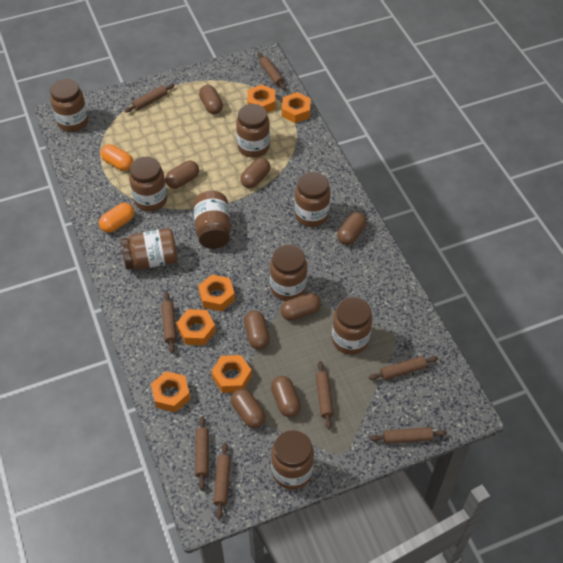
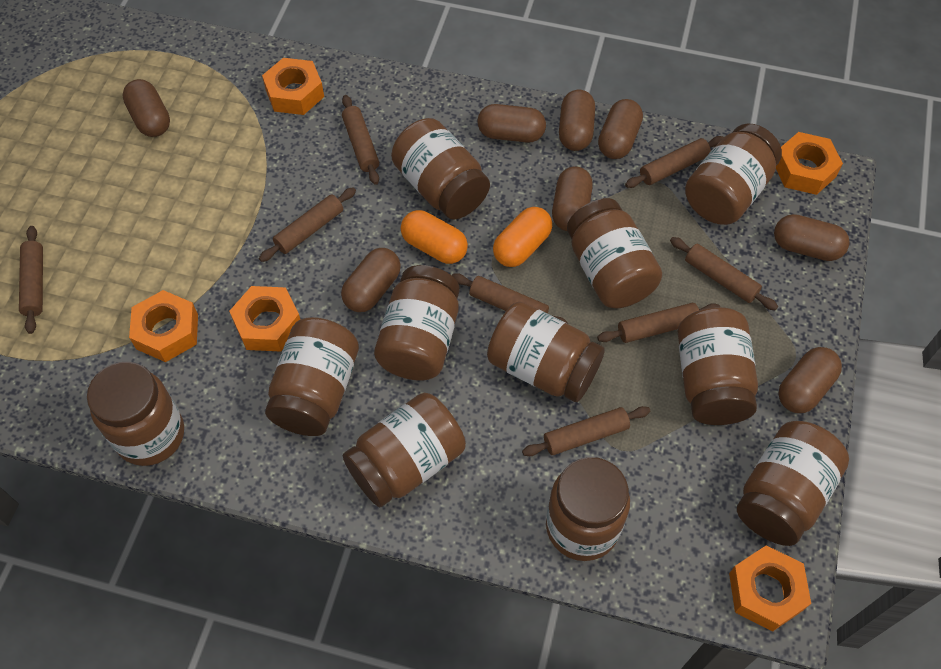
brown jar: [50,79,89,132] [121,228,178,270] [129,156,167,212] [194,191,231,249] [236,104,270,158] [270,244,307,301] [271,430,314,490] [295,172,330,227] [332,297,373,355] = 9 -> [87,362,184,466] [265,317,359,436] [343,393,466,507] [374,265,460,380] [391,118,490,220] [487,302,605,402] [546,457,630,561] [567,198,662,309] [678,307,758,425] [685,123,782,225] [737,421,849,546] = 11
orange nut: [151,371,190,412] [176,309,216,345] [198,275,235,312] [211,355,252,393] [247,84,275,113] [282,92,311,123] = 6 -> [129,290,198,362] [229,286,300,352] [262,58,324,115] [729,545,811,632] [776,132,843,195] = 5

